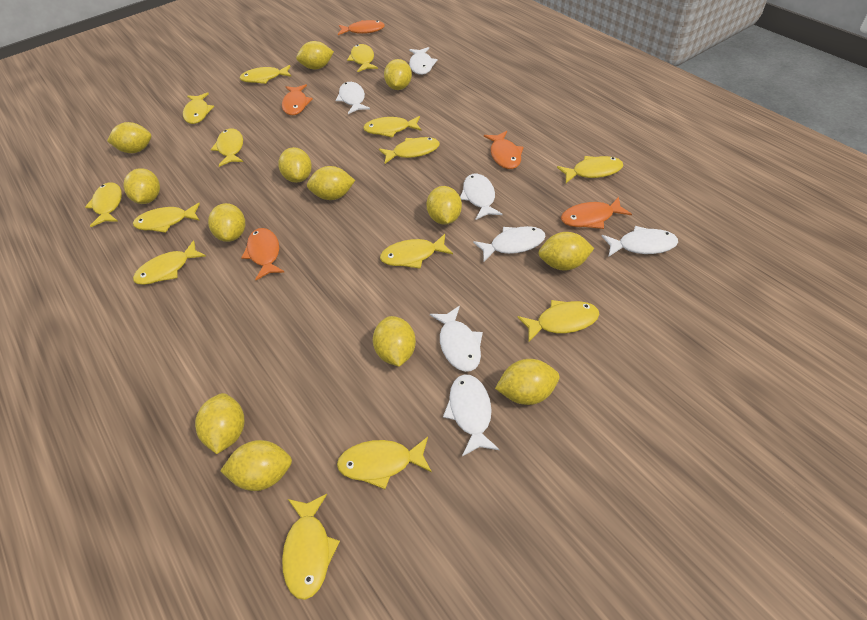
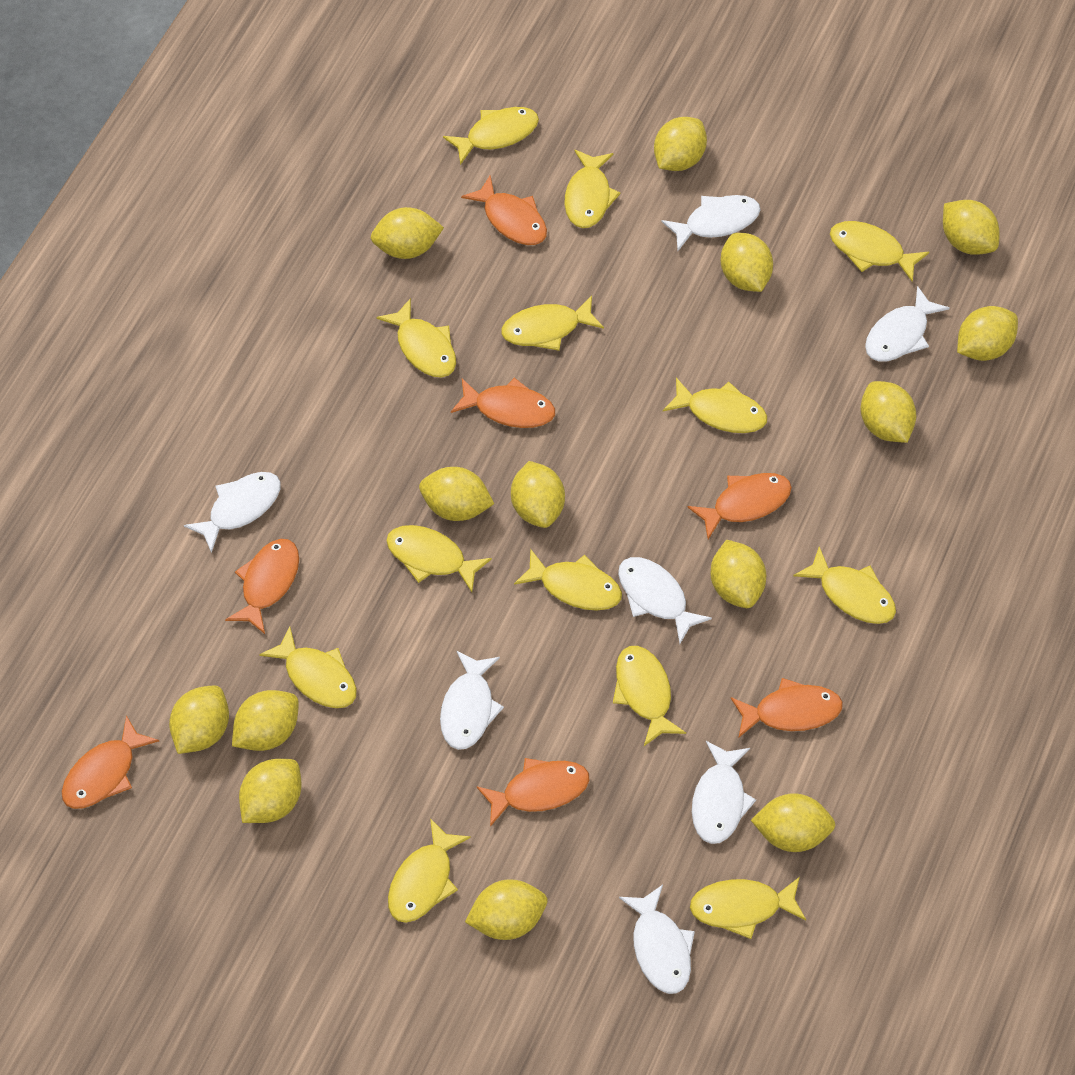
orange fish: [241,228,285,280] [282,84,313,115] [338,20,385,35] [484,131,524,169] [561,197,632,229] = 5 -> [62,715,159,809] [225,539,299,634] [451,378,555,428] [461,175,547,245] [476,758,590,827] [688,473,792,539] [731,678,843,737] = 7
yellow fish: [85,182,122,227] [133,203,200,233] [133,240,206,285] [183,92,214,124] [211,128,243,167] [240,65,291,84] [282,494,340,600] [337,437,432,489] [347,44,378,72] [363,116,421,138] [379,137,440,164] [380,234,453,269] [517,300,599,342] [557,156,623,183] = 14 -> [259,626,357,708] [377,298,456,378] [386,525,492,592] [388,818,471,923] [443,107,539,165] [501,296,604,351] [514,548,622,611] [564,150,621,228] [613,646,686,746] [663,378,767,433] [690,877,806,939] [793,546,896,624] [830,221,929,282] = 13
yellow lemon: [107,122,151,153] [123,168,160,204] [195,393,244,454] [208,203,245,242] [220,440,292,491] [278,147,312,183] [296,41,334,69] [307,166,355,200] [373,316,416,367] [384,59,412,90] [426,186,462,225] [495,359,560,405] [538,232,594,271] = 13 -> [169,686,229,754] [232,690,299,751] [239,759,302,823] [371,207,444,259] [419,467,494,521] [465,879,547,940] [511,461,565,528] [654,117,707,171] [710,540,766,608] [721,233,773,292] [751,793,835,852] [861,381,916,443] [943,200,1000,255] [957,306,1018,361] = 14

